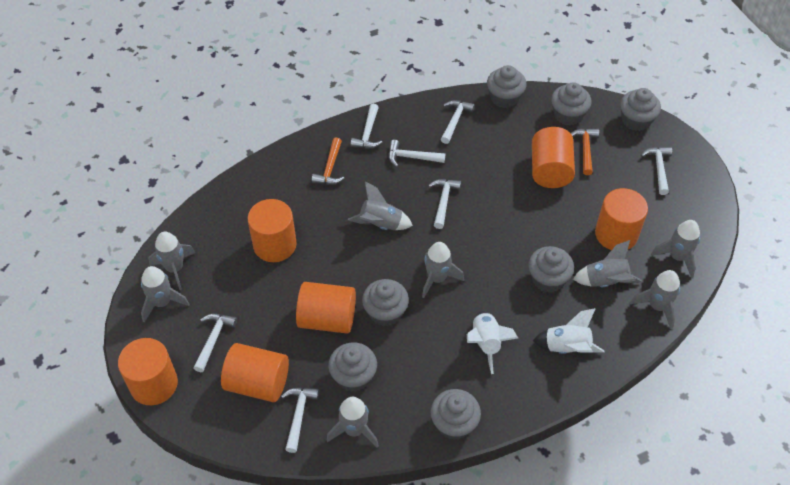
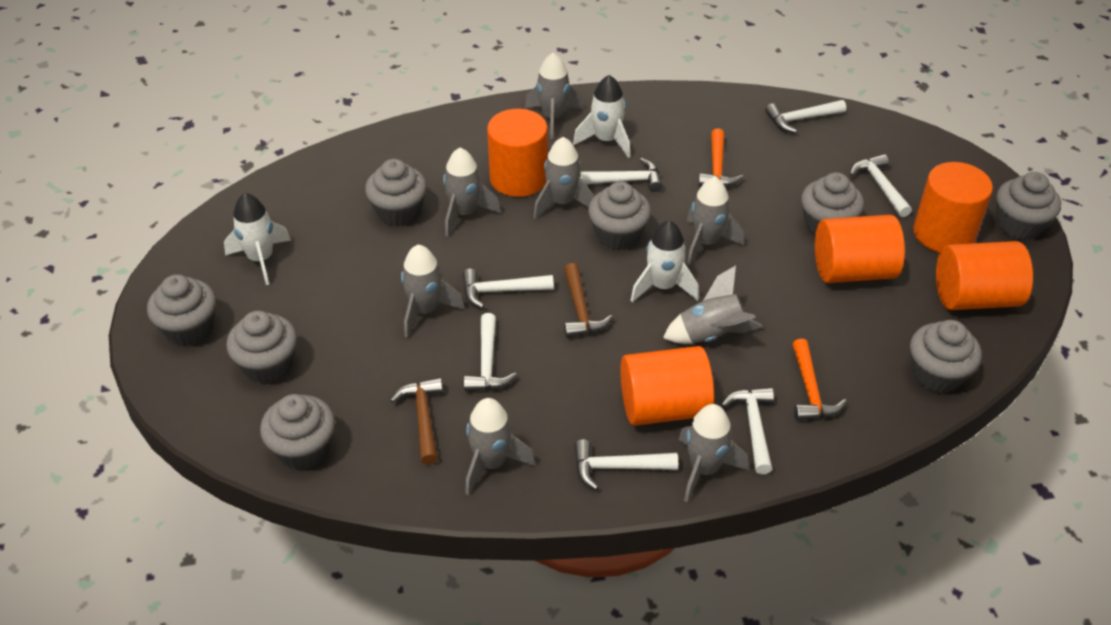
brown hammer: none = 0 -> [390,378,443,465] [564,263,613,338] = 2
grey cupcake: [328,342,377,392] [362,279,409,326] [430,389,481,440] [487,65,527,108] [528,246,574,293] [551,82,591,126] [620,88,661,131] = 7 -> [147,274,216,347] [226,311,297,384] [260,394,335,470] [365,159,427,227] [588,182,651,250] [801,172,864,236] [910,320,982,393] [997,172,1061,240] = 8
orange cylinder: [118,338,178,405] [221,343,289,402] [248,199,297,262] [296,282,356,334] [532,127,575,188] [595,188,648,250] = 6 -> [487,109,548,197] [620,346,714,426] [815,215,905,283] [913,162,993,253] [936,241,1033,310] = 5
white rocket: [467,311,518,374] [533,308,605,354] = 2 -> [224,193,291,285] [573,75,630,158] [631,220,699,302] = 3

